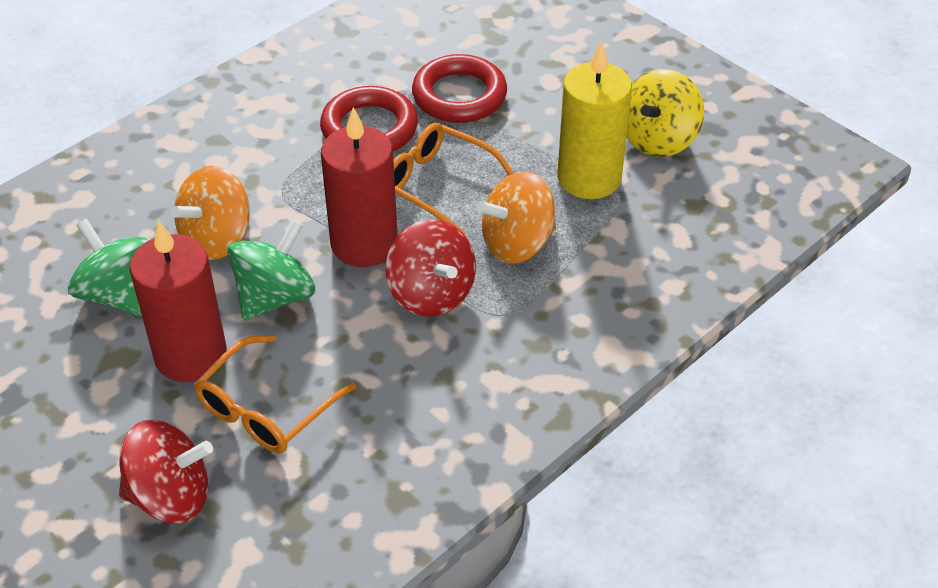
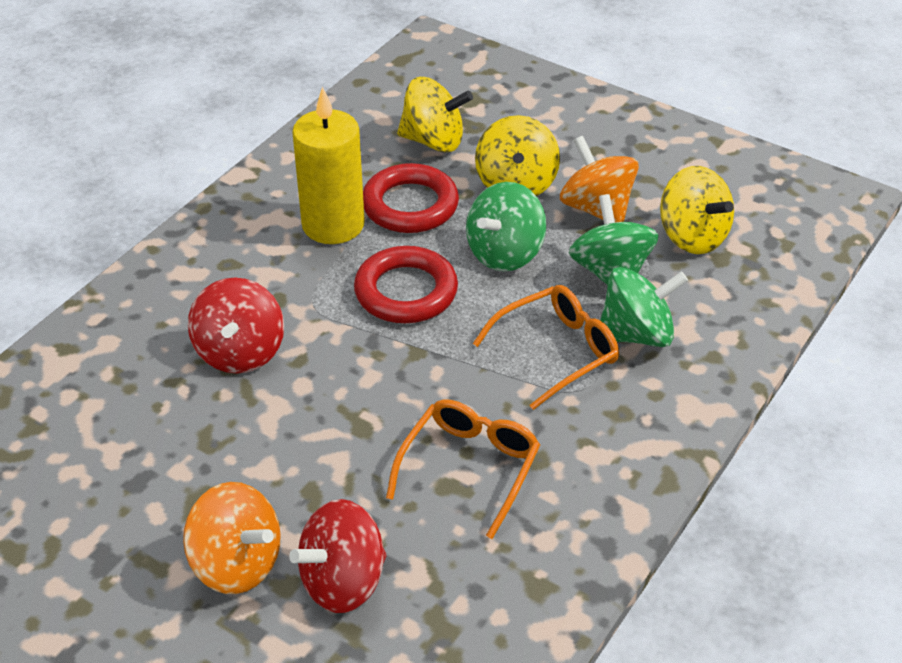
green spinning top: [68,219,150,317] [227,220,315,321] = 2 -> [466,182,547,271] [569,194,659,285] [600,267,688,347] = 3
red candle: [129,219,227,382] [321,107,398,267] = 2 -> none = 0
yellow spinning top: [627,69,704,157] = 1 -> [397,77,473,152] [475,115,560,196] [660,166,734,254] = 3

